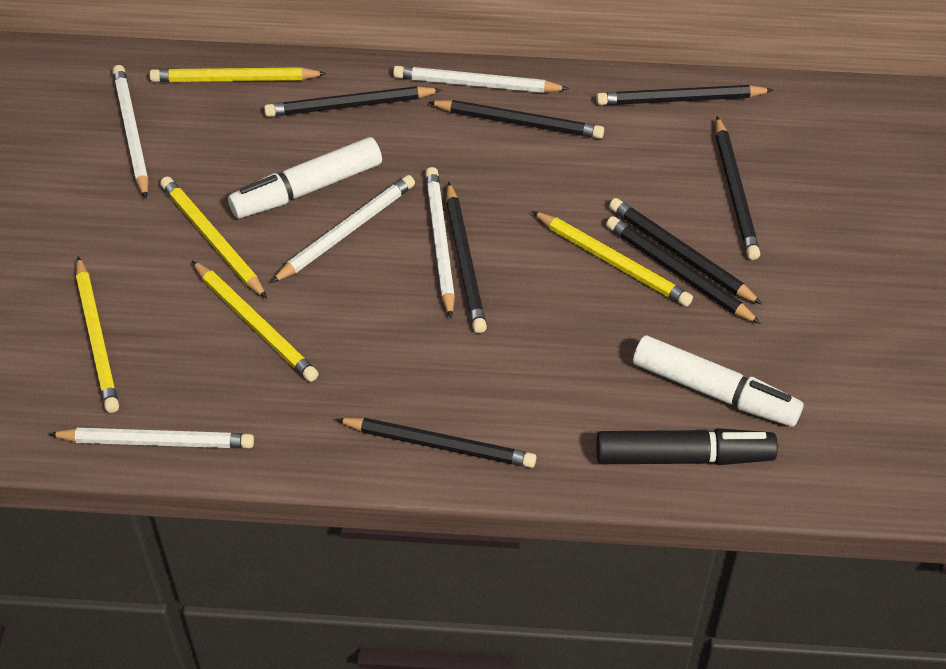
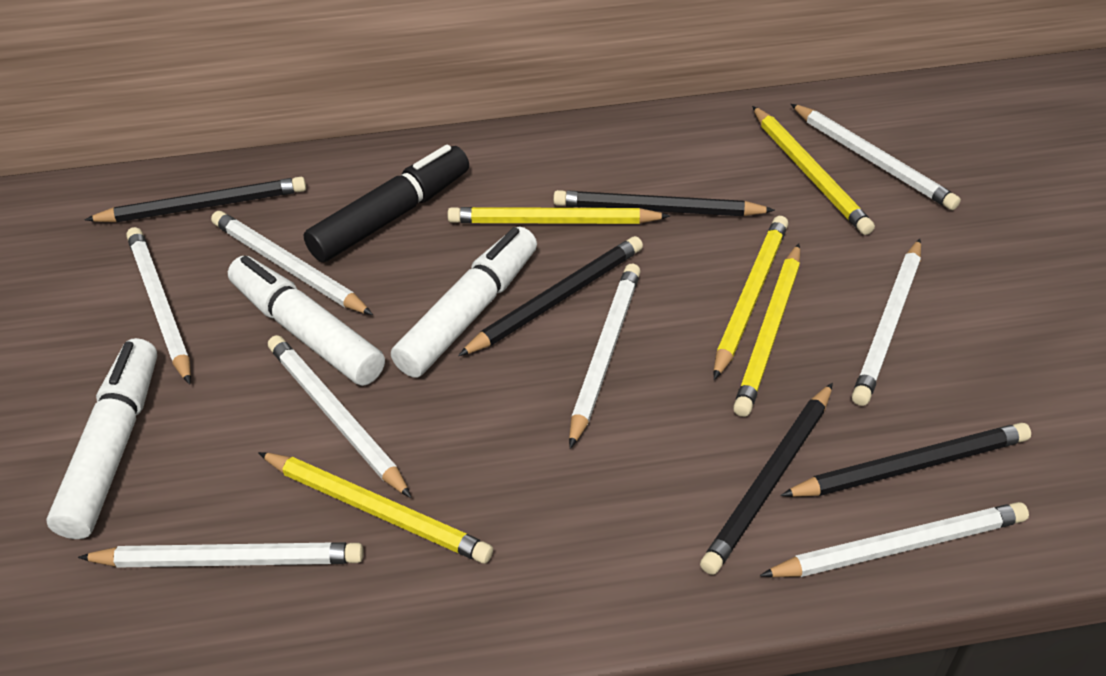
black pencil: [264,86,442,117] [336,418,536,468] [428,100,604,139] [446,181,487,333] [596,85,773,105] [606,216,761,324] [609,198,762,304] [716,116,760,260] = 8 -> [85,177,306,222] [458,236,643,356] [553,190,775,216] [700,383,833,575] [781,423,1031,497] = 5
white marker: [228,137,382,219] [633,335,804,427] = 2 -> [46,338,157,539] [228,256,385,386] [391,227,537,378] = 3
white pencil: [48,428,254,448] [113,65,149,199] [271,175,415,283] [393,66,569,93] [425,167,455,318] = 5 -> [78,542,364,568] [126,227,191,385] [211,211,373,315] [268,335,411,498] [569,264,641,448] [760,502,1029,577] [791,104,961,210] [852,239,921,406] = 8

